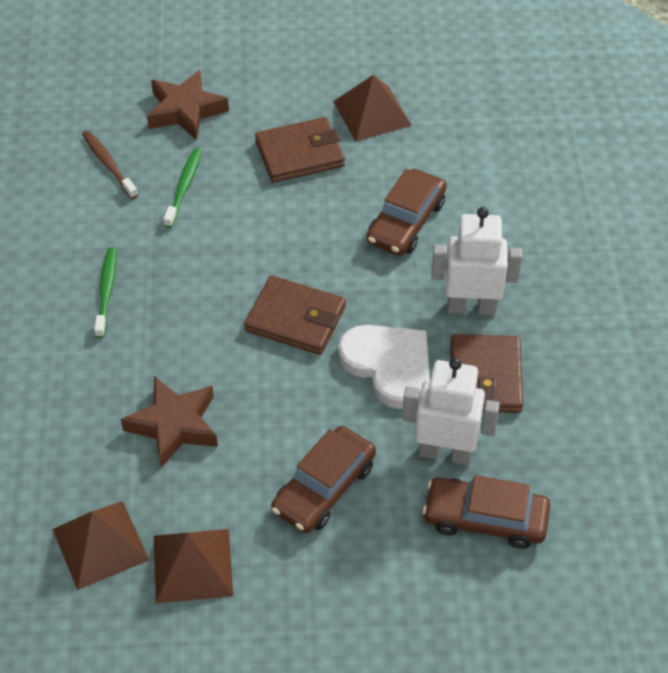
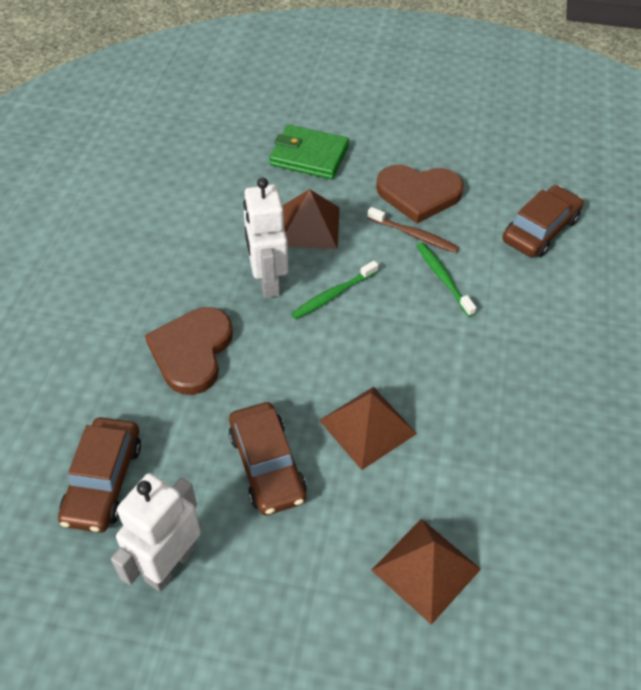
brown heart: none = 0 -> [145,307,233,395] [376,165,464,223] = 2
brown star: [121,376,218,468] [147,70,229,141] = 2 -> none = 0
brown wallet: [244,275,346,355] [255,117,345,183] [450,334,523,413] = 3 -> none = 0
green wallet: none = 0 -> [269,125,349,179] = 1
white heart: [338,325,430,409] = 1 -> none = 0

